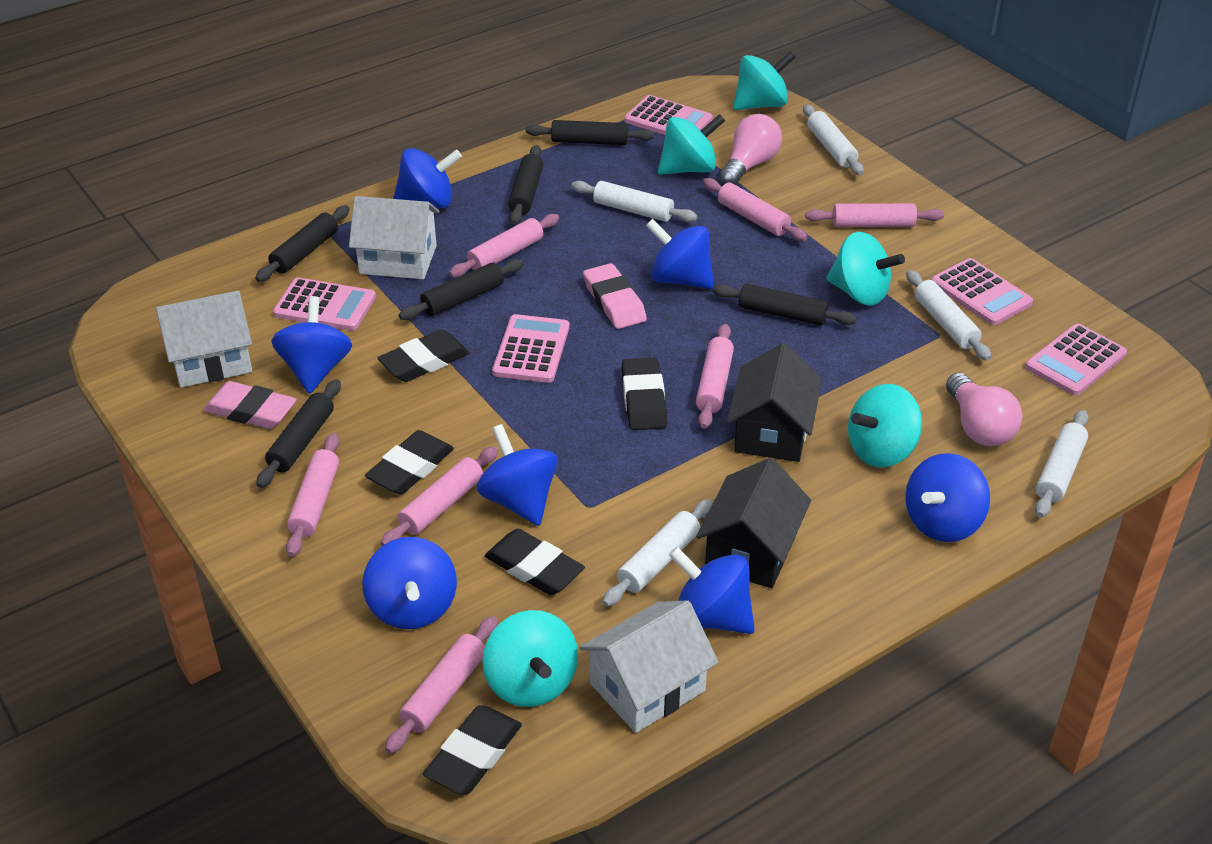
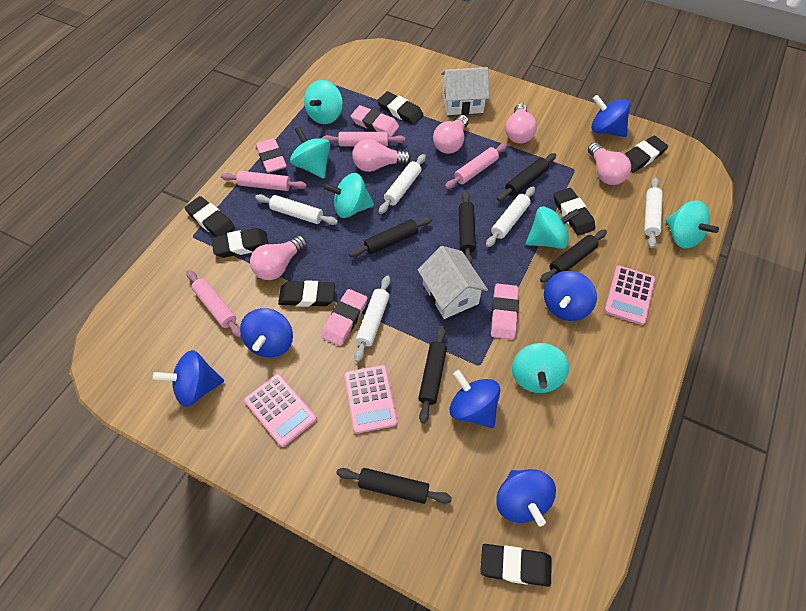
black eraser: [365,430,454,494] [378,330,470,382] [423,705,522,794] [485,529,585,595] [622,357,667,430] = 5 -> [185,196,235,237] [211,228,269,258] [278,281,335,307] [377,91,424,125] [480,544,552,587] [554,188,595,236] [625,136,668,173] = 7
black house: [696,458,811,588] [727,343,822,462] = 2 -> none = 0
blue spinning top: [271,296,352,394] [362,537,457,629] [393,148,462,208] [477,424,558,526] [646,219,714,289] [669,547,755,634] [905,453,990,542] = 7 -> [153,350,224,407] [240,308,293,357] [450,370,500,428] [496,469,556,526] [544,271,597,321] [591,95,630,137] = 6
pink calculator: [273,277,376,331] [492,314,570,383] [624,95,713,135] [931,258,1033,325] [1025,323,1127,396] = 5 -> [244,374,317,447] [344,365,397,434] [604,266,655,325] = 3
pink eraser: [203,381,297,429] [583,263,647,329] = 2 -> [256,138,287,173] [321,289,367,346] [351,105,399,137] [491,284,519,340] = 4
pink light bulb: [719,114,782,185] [946,373,1022,446] = 2 -> [250,235,307,280] [352,139,411,172] [433,115,469,154] [505,103,537,143] [588,142,631,185] = 5
pink rolling pin: [286,433,339,557] [381,446,498,546] [385,616,498,754] [449,214,559,277] [696,324,734,429] [703,178,808,241] [805,203,944,227] = 7 -> [186,270,241,338] [221,171,307,191] [322,132,405,147] [445,143,507,189] = 4
turquoise spinning top: [483,610,578,707] [658,114,725,175] [733,51,796,110] [826,232,905,305] [848,384,922,468] = 5 -> [290,126,330,179] [304,80,343,124] [323,173,374,218] [512,343,569,393] [526,206,580,249] [665,200,719,249] = 6
white house: [156,291,252,388] [349,196,440,279] [579,600,719,733] = 3 -> [417,246,488,319] [441,67,489,115] = 2

